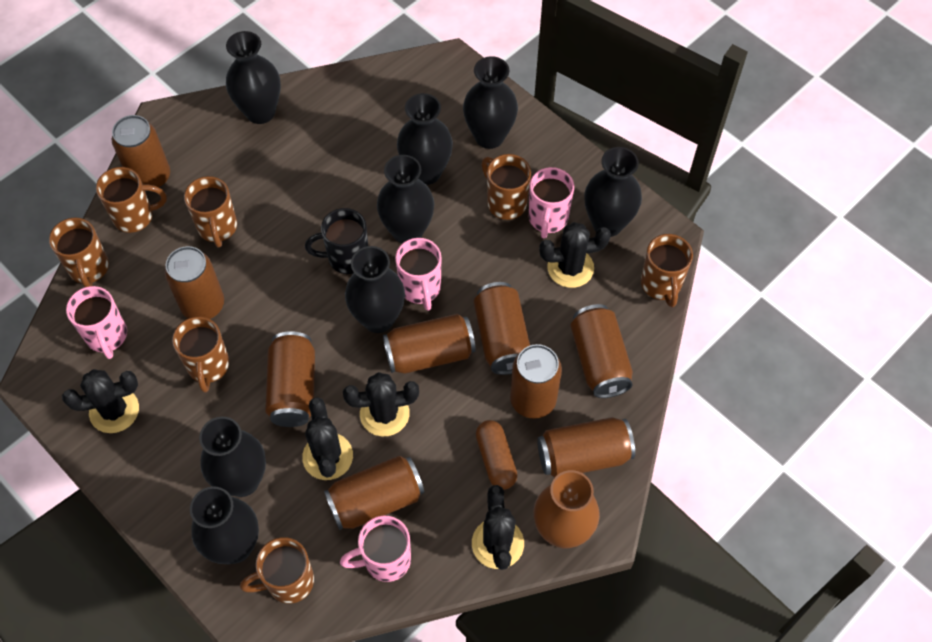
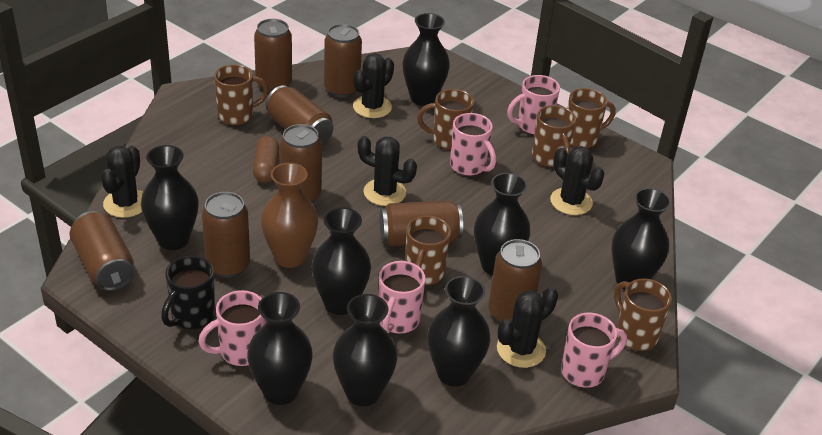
brown can: [112,115,170,188] [165,246,224,319] [265,331,315,427] [324,456,424,530] [383,314,476,374] [474,282,530,375] [510,344,562,419] [537,417,635,478] [570,304,633,398] = 9 -> [69,211,134,291] [202,192,250,278] [254,19,292,92] [266,85,334,145] [280,124,322,202] [324,24,362,98] [379,200,463,246] [488,239,542,323] = 8
brown mug: [49,218,109,287] [96,167,167,233] [172,317,229,393] [184,176,237,248] [240,537,314,604] [481,154,531,220] [641,234,693,307] = 7 -> [214,64,269,126] [405,216,451,285] [417,89,474,150] [532,105,576,167] [568,88,616,148] [614,278,672,351] = 6
pink mug: [66,286,127,359] [340,516,411,582] [395,238,441,311] [529,167,574,239] = 4 -> [198,290,265,366] [378,261,426,334] [450,113,496,176] [507,75,560,134] [561,313,627,388] = 5

